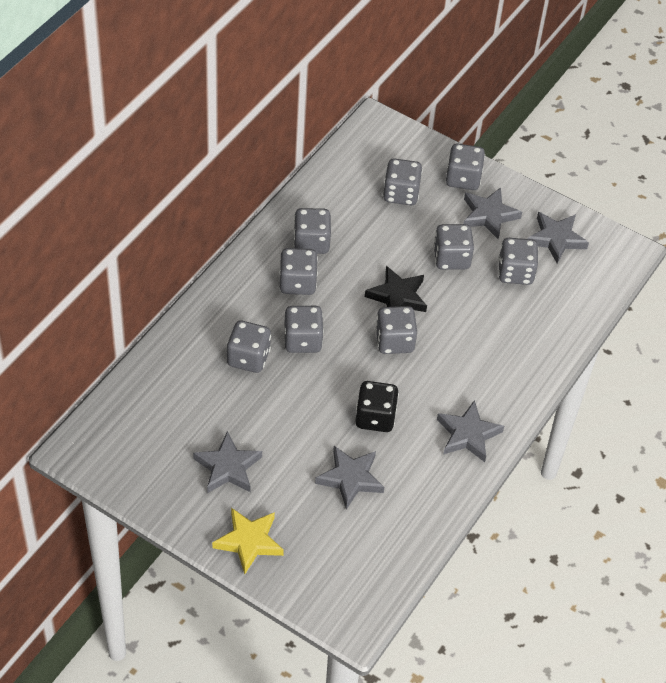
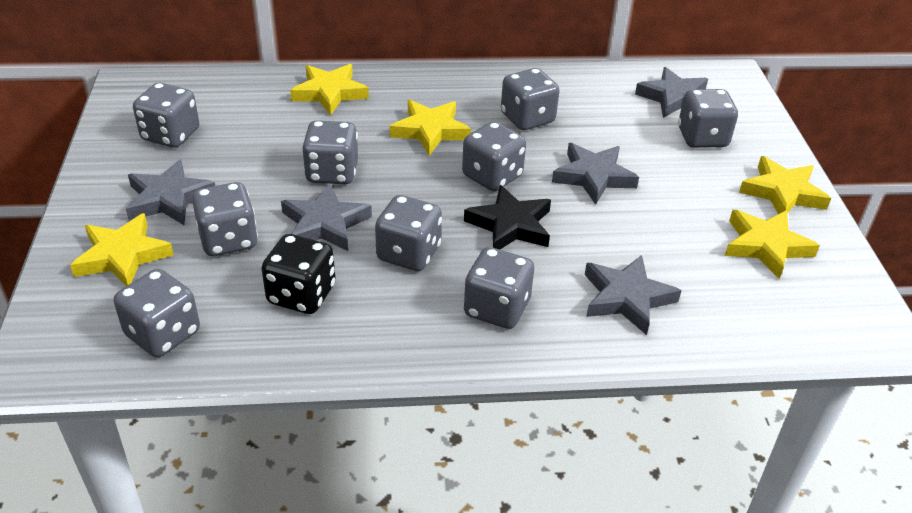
yellow star: [212,508,284,574] = 1 -> [70,213,174,286] [290,64,369,116] [390,100,471,156] [725,210,820,279] [739,156,831,214] = 5

